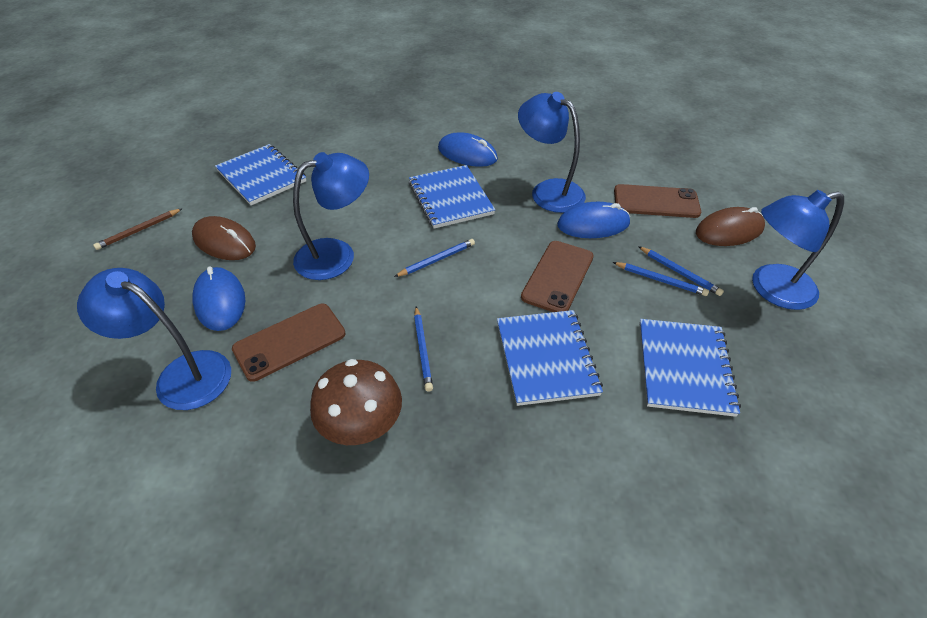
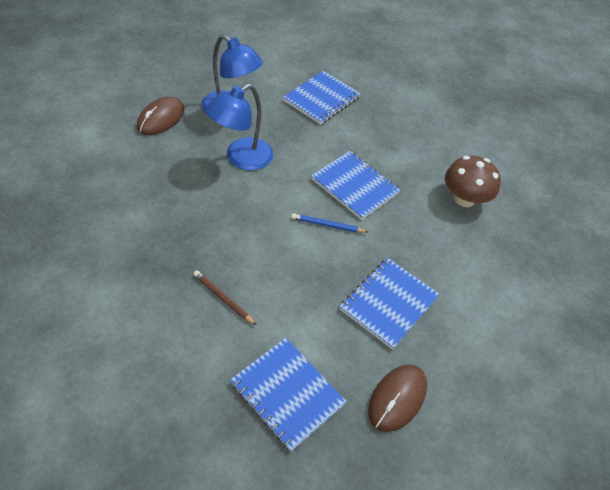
blue lamp: [77,268,231,410] [293,152,369,280] [518,92,586,213] [752,190,844,310] = 4 -> [201,35,263,113] [205,84,273,170] = 2
blue mouse: [192,267,245,331] [438,133,498,167] [557,202,630,238] = 3 -> none = 0
blue pencil: [394,239,475,277] [414,306,433,392] [613,262,709,296] [638,246,724,296] = 4 -> [291,213,368,233] = 1
brown phone: [232,304,345,382] [521,241,594,312] [614,184,701,218] = 3 -> none = 0

